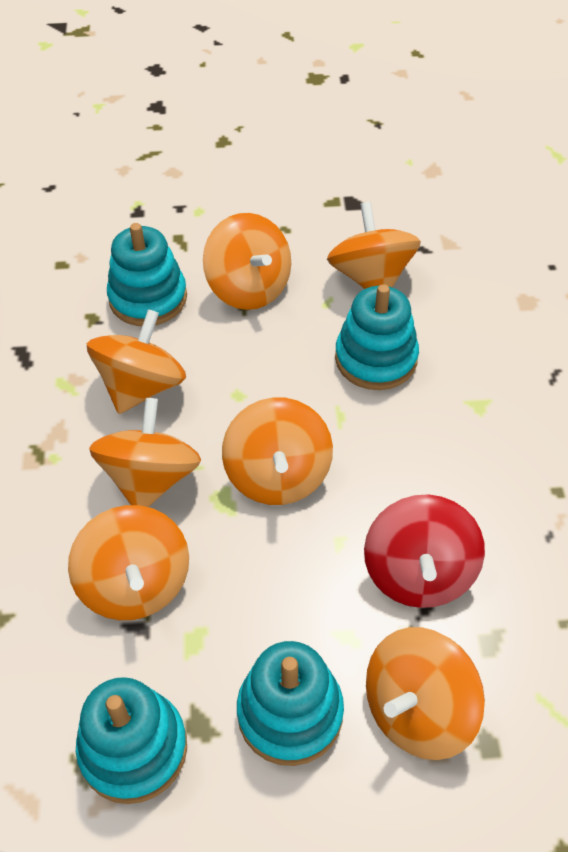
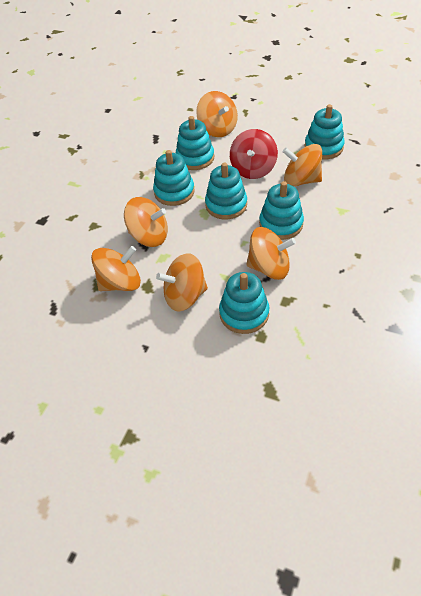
orange spinning top: [68,505,189,620] [87,309,186,414] [89,398,201,507] [203,213,291,310] [222,397,333,505] [327,202,421,289] [366,627,485,760] = 7 -> [91,246,141,291] [124,197,168,247] [156,253,208,312] [196,91,238,137] [246,227,296,280] [282,144,322,186] = 6
turquoise stacking toy: [76,677,187,804] [107,223,187,326] [237,641,344,766] [335,284,419,390] = 4 -> [153,150,195,206] [176,116,214,170] [205,163,247,220] [219,272,269,334] [259,181,304,240] [305,104,345,159] = 6

